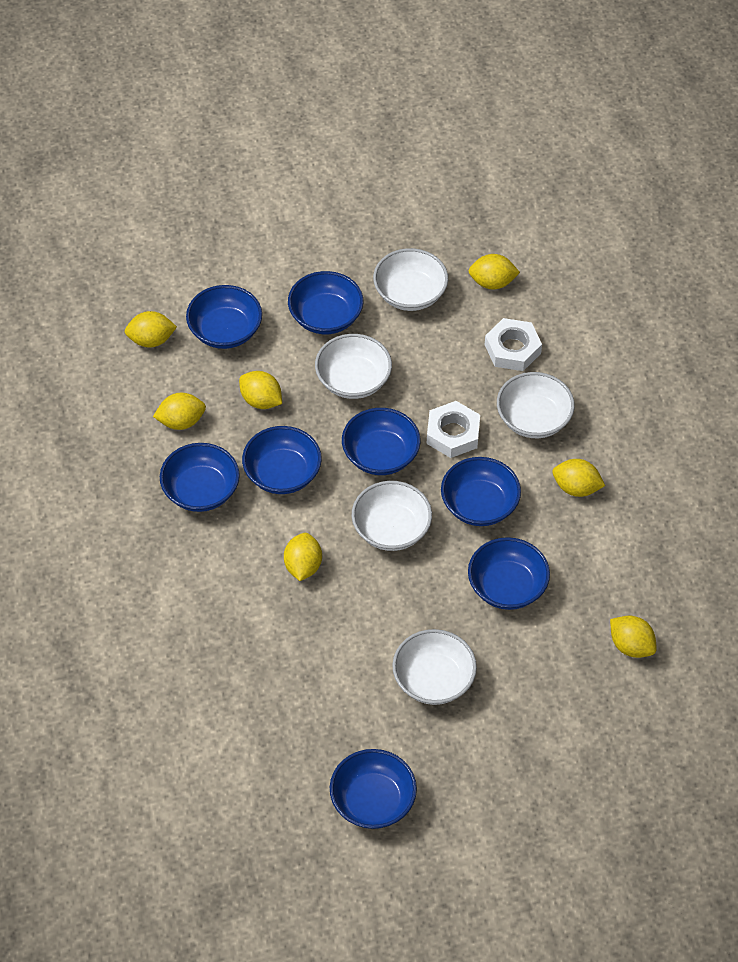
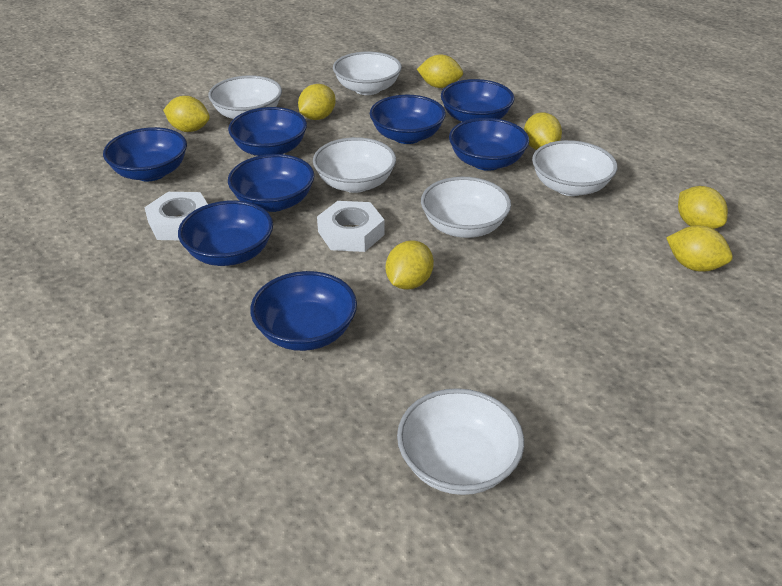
white bowl: [315,334,392,399] [352,481,432,551] [373,248,448,311] [392,629,477,705] [497,372,575,438] = 5 -> [208,75,282,119] [313,137,396,193] [333,52,402,95] [397,388,524,495] [421,177,511,238] [532,140,617,196] = 6

